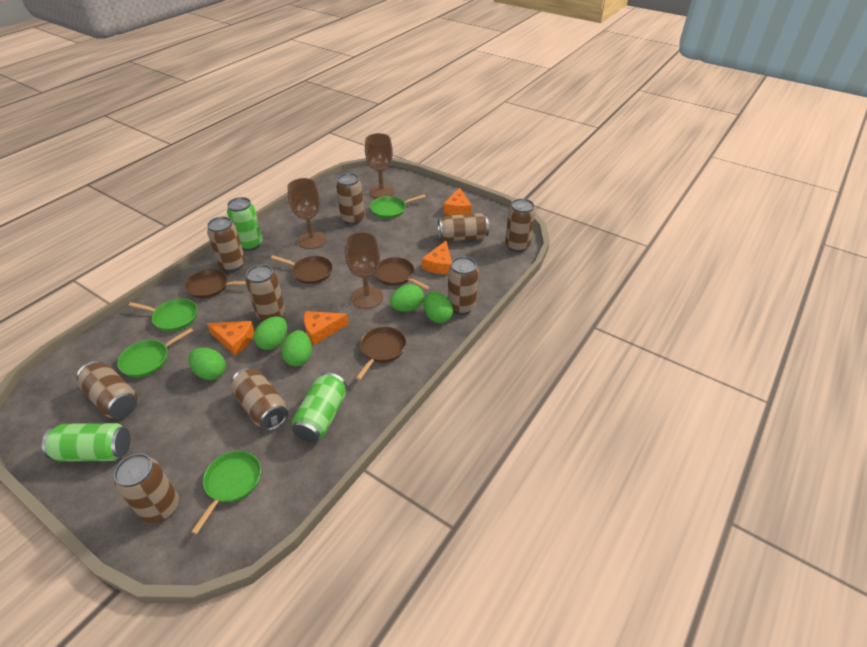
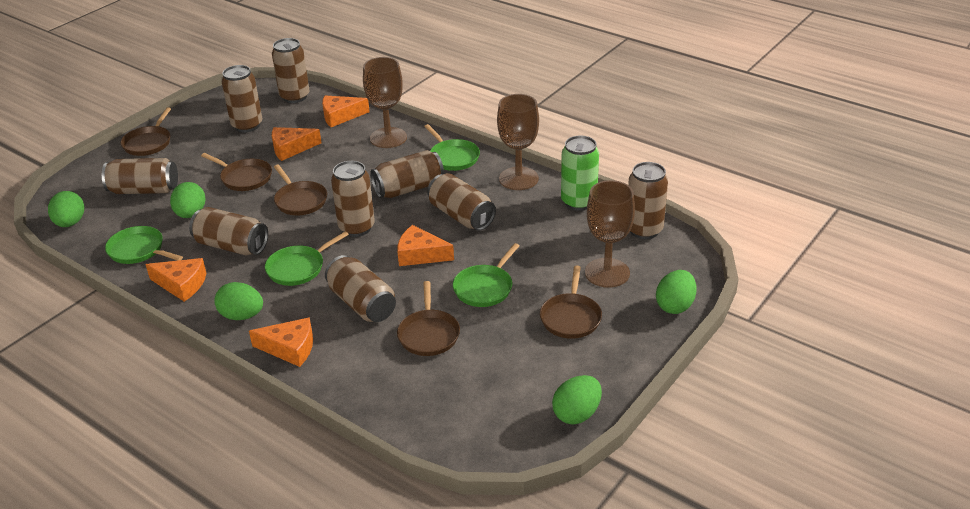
brown pan: [185,269,246,299] [271,255,333,284] [356,327,406,380] [374,257,430,290] = 4 -> [121,107,171,156] [201,153,272,191] [274,165,327,215] [397,281,460,356] [540,266,602,339] = 5
green can: [42,423,131,461] [227,197,263,251] [292,372,347,442] = 3 -> [561,136,599,211] = 1
orange cheese: [207,321,255,356] [304,311,349,345] [422,241,452,274] [443,187,472,215] = 4 -> [145,258,206,302] [249,317,313,367] [272,127,322,161] [322,96,370,127] [397,225,454,266] = 5

